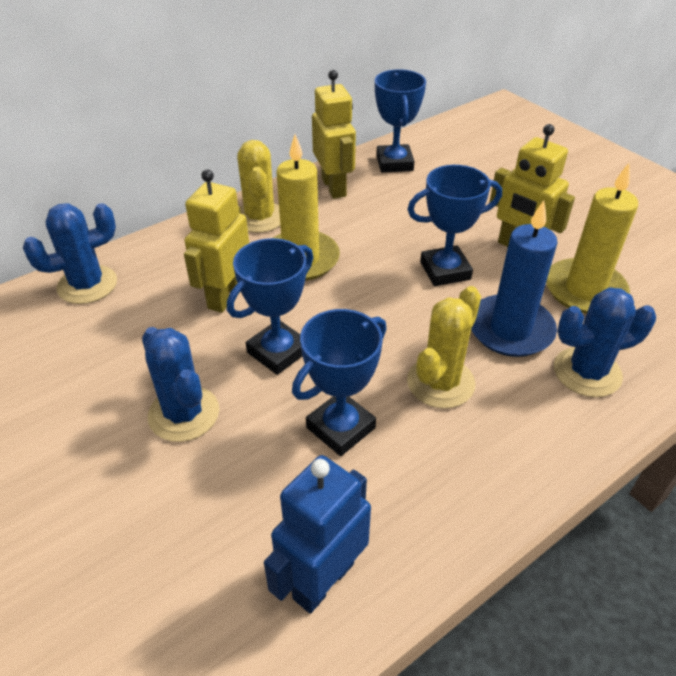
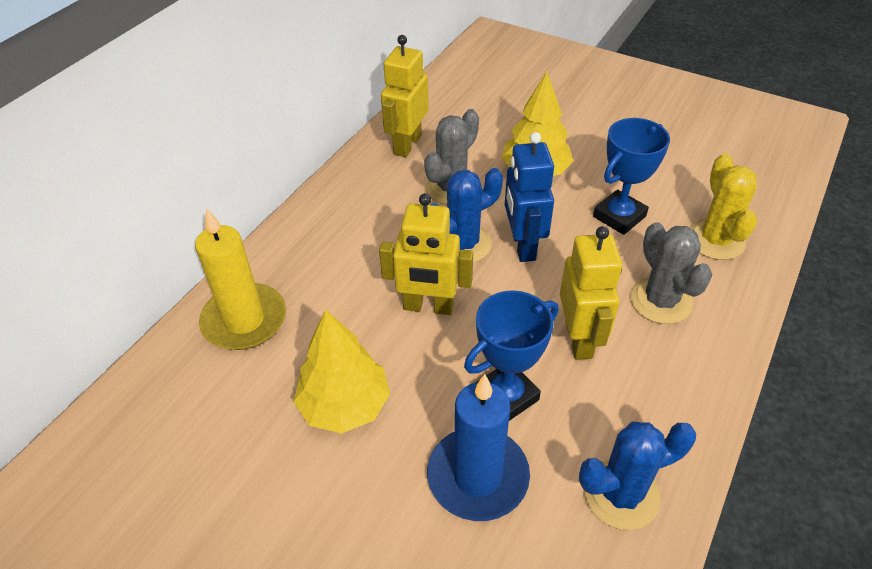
blue cactus: [23,203,117,304] [142,327,219,442] [554,287,656,397] = 3 -> [430,168,503,263] [579,422,696,530] = 2
blue trophy: [227,238,313,375] [292,309,387,456] [375,69,426,173] [407,165,502,286] = 4 -> [464,290,558,421] [593,118,670,235] = 2
grey cactus: none = 0 -> [424,109,479,205] [630,222,712,324] = 2
yellow cactus: [237,140,280,233] [407,286,481,408] = 2 -> [689,153,757,260] = 1
yellow candle: [273,134,340,281] [546,163,638,314] = 2 -> [195,208,286,350] = 1
yellow tree: none = 0 -> [293,309,390,433] [501,72,574,176] = 2

